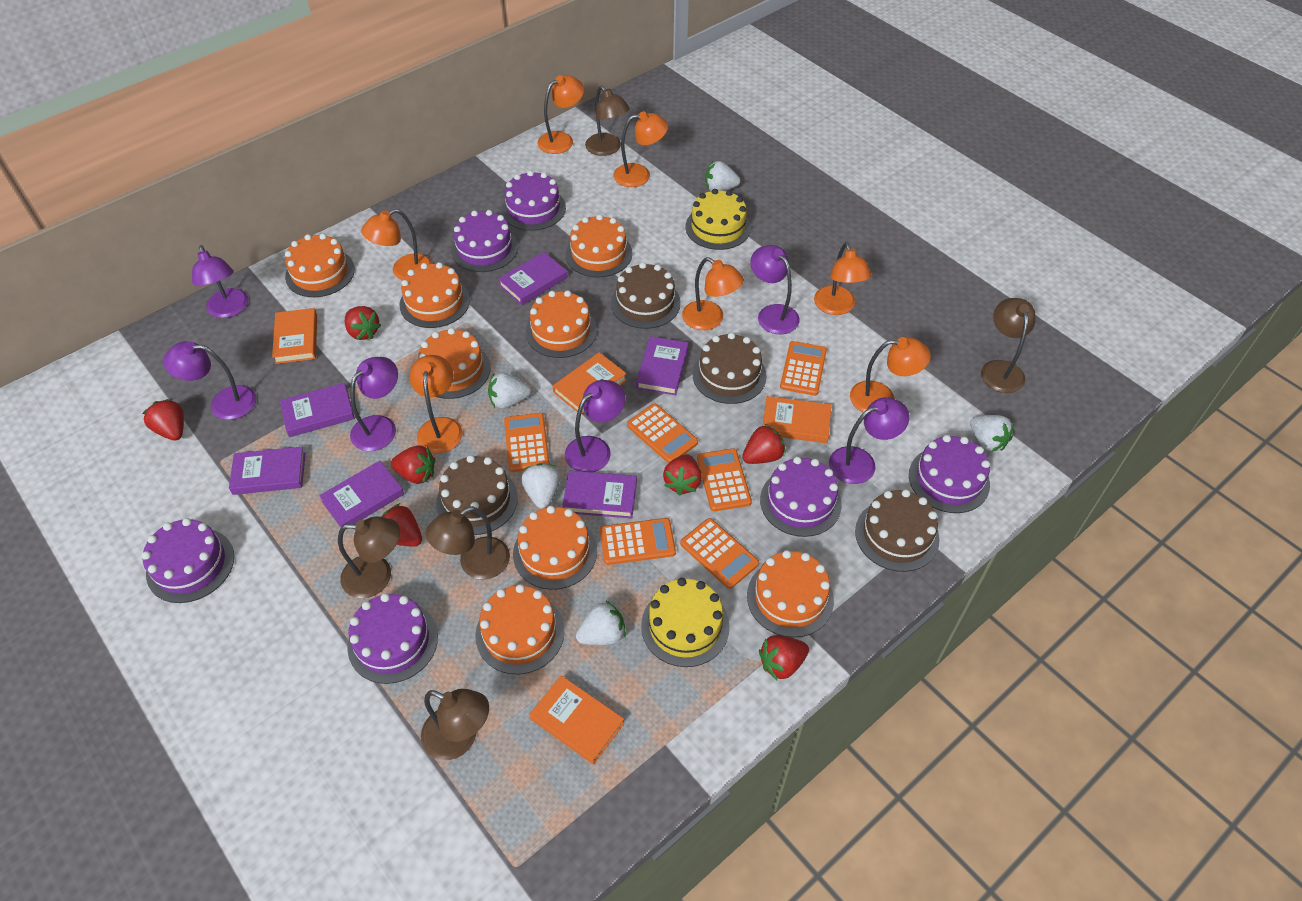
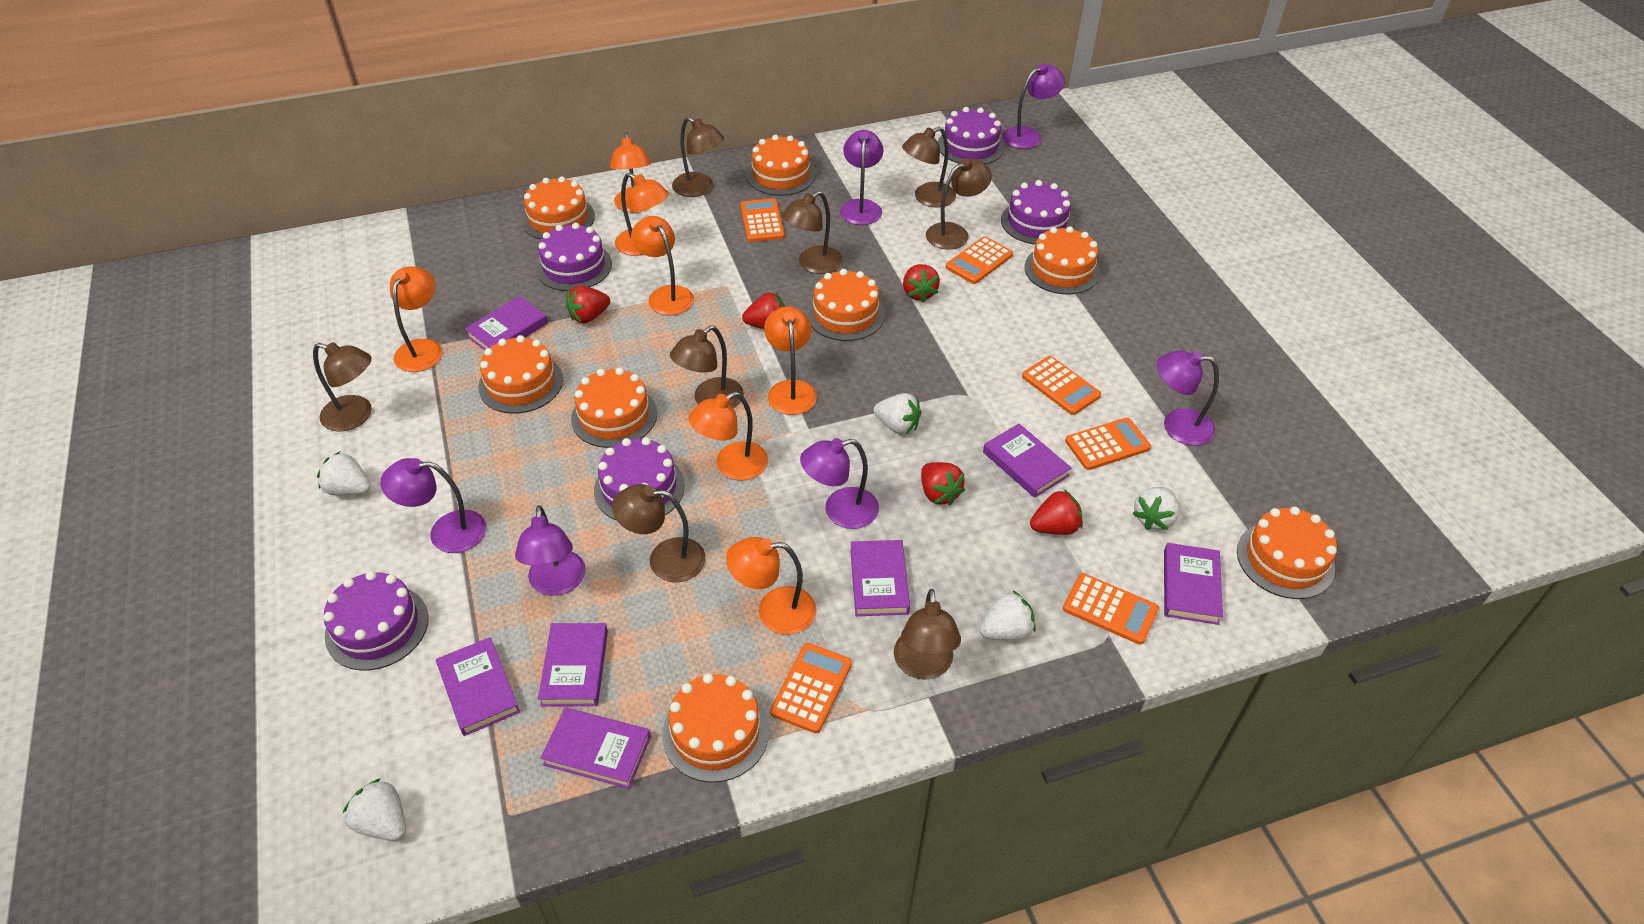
brown cake: [436,455,518,535] [611,262,681,329] [693,333,767,404] [855,489,939,572] = 4 -> none = 0
brown lamp: [338,517,400,598] [421,689,489,760] [426,506,510,579] [585,86,630,156] [981,298,1036,393] = 5 -> [313,342,372,432] [612,484,706,582] [670,326,744,408] [672,117,724,197] [781,191,843,274] [894,589,961,680] [902,127,956,207] [926,158,992,250] = 8
orange book: [272,308,317,364] [529,675,624,764] [552,352,627,414] [763,396,832,443] = 4 -> none = 0
purple book: [229,447,305,495] [280,383,355,437] [319,461,404,527] [498,252,568,305] [562,471,637,519] [636,336,688,395] = 6 -> [436,637,520,736] [465,296,548,350] [538,623,608,707] [540,707,651,789] [850,540,910,616] [983,424,1071,498] [1164,543,1223,625] = 7
purple cake: [142,518,234,603] [347,593,438,684] [451,210,518,272] [501,171,566,231] [760,457,842,537] [909,435,990,513] = 6 -> [323,571,428,671] [536,223,612,291] [594,437,685,521] [938,107,1004,164] [1001,180,1074,245] = 5
red strawberry: [142,399,184,441] [345,306,381,340] [381,503,422,547] [391,445,435,484] [663,454,702,496] [742,424,786,464] [759,635,809,680] = 7 -> [566,285,610,324] [742,293,785,329] [903,264,940,302] [921,462,965,505] [1030,489,1083,535] = 5
yellow cake: [641,578,730,667] [685,189,751,250] = 2 -> none = 0

